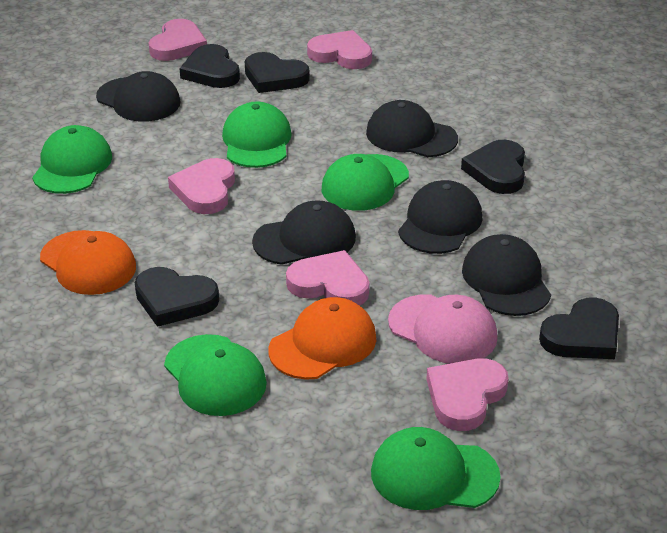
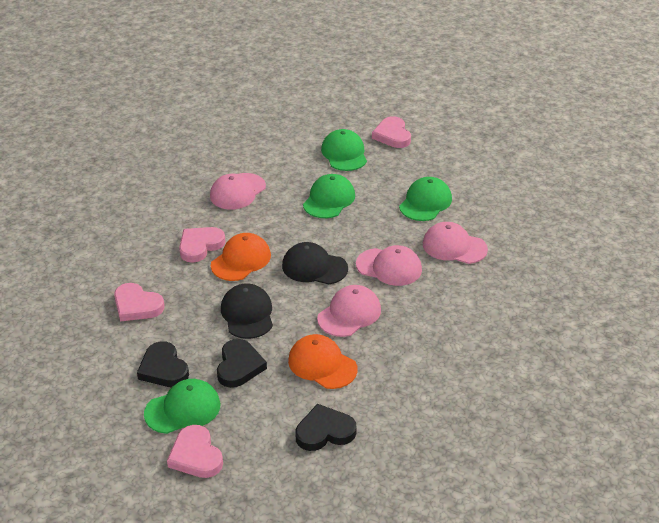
black cap: [96,71,180,122] [252,200,356,265] [366,100,458,157] [398,180,483,254] [462,234,551,316] = 5 -> [221,283,273,339] [282,242,348,285] = 2
black heart: [135,267,219,327] [179,44,240,88] [245,52,310,93] [461,140,525,194] [539,297,619,359] = 5 -> [137,341,189,387] [217,339,267,388] [295,404,357,451] = 3
green cap: [32,125,112,194] [164,334,267,416] [222,101,292,168] [322,154,409,211] [371,427,501,510] = 5 -> [144,379,220,434] [303,174,355,218] [321,129,367,171] [399,177,452,221] = 4
pink cap: [388,294,498,364] = 1 -> [210,173,266,210] [317,285,381,337] [356,245,422,286] [423,222,488,264] = 4
pink heart: [149,19,207,61] [168,158,235,214] [286,250,370,306] [307,30,372,69] [426,358,509,431] = 5 -> [114,283,164,321] [167,425,223,478] [179,227,226,263] [372,116,411,148] = 4

